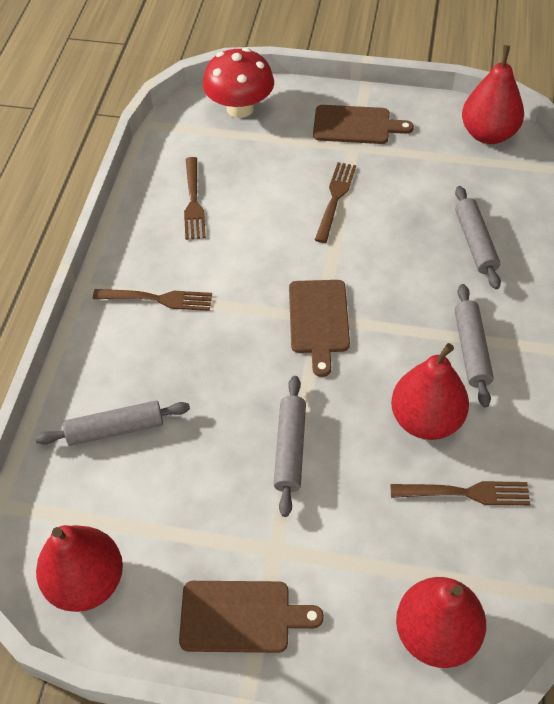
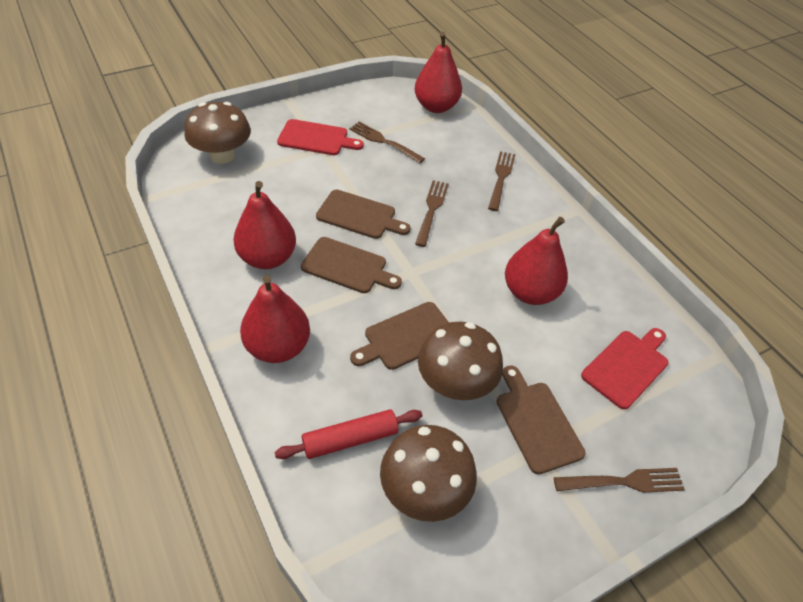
brown cutting board: [179,581,324,653] [289,280,350,377] [313,105,414,144] = 3 -> [301,237,402,293] [316,190,411,239] [350,302,449,370] [497,365,586,474] = 4
brown mushroom: none = 0 -> [184,102,251,164] [380,425,477,522] [418,322,503,400] = 3
grey rolling pin: [35,401,190,446] [274,376,306,517] [455,186,501,289] [455,284,494,408] = 4 -> none = 0
red cutting board: none = 0 -> [277,119,364,155] [581,328,668,410] = 2
red mushroom: [203,48,274,118] = 1 -> none = 0
red rolling pin: none = 0 -> [275,409,422,459] = 1

